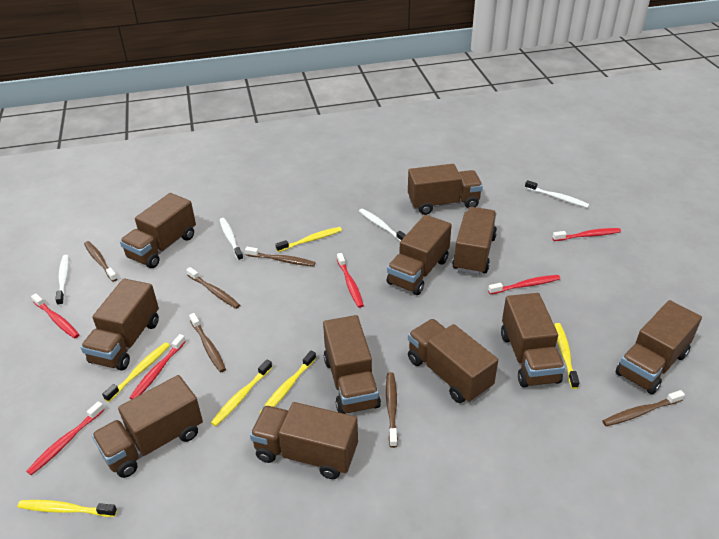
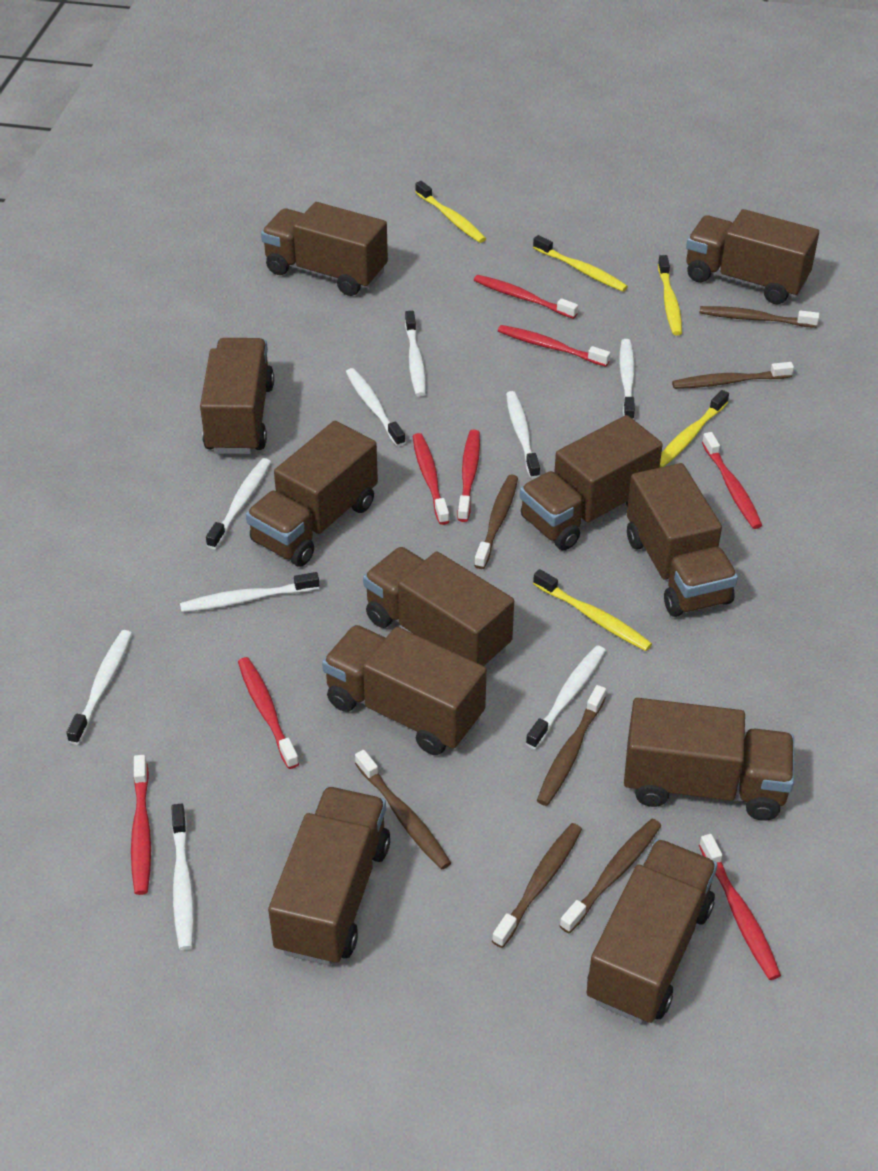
brown toothbrush: [84,241,118,282] [186,267,240,309] [189,313,226,373] [245,247,316,266] [386,372,398,448] [602,390,685,426] = 6 -> [355,750,451,870] [474,474,518,569] [492,823,582,948] [537,685,606,806] [559,819,661,933] [672,362,794,389] [700,306,819,328] = 7
red toothbrush: [26,401,105,475] [31,293,79,339] [129,334,186,400] [337,253,364,308] [488,275,560,295] [552,228,621,241] = 6 -> [131,755,151,895] [238,657,299,769] [413,433,450,525] [458,430,480,522] [474,275,578,319] [498,325,610,367] [699,834,781,980] [702,432,762,529] = 8
white toothbrush: [55,255,69,306] [220,218,243,261] [359,208,406,241] [525,180,589,208] = 4 -> [66,630,132,745] [171,804,194,950] [180,572,319,612] [206,458,271,549] [346,368,406,447] [405,311,426,397] [506,391,540,479] [526,645,606,749] [619,339,635,420] = 9
yellow toothbrush: [18,500,117,517] [102,342,170,402] [211,360,272,426] [259,351,316,413] [275,227,342,252] [554,323,580,389] = 6 -> [415,181,486,243] [533,235,628,292] [533,569,652,651] [658,255,682,335] [660,390,729,467] = 5

